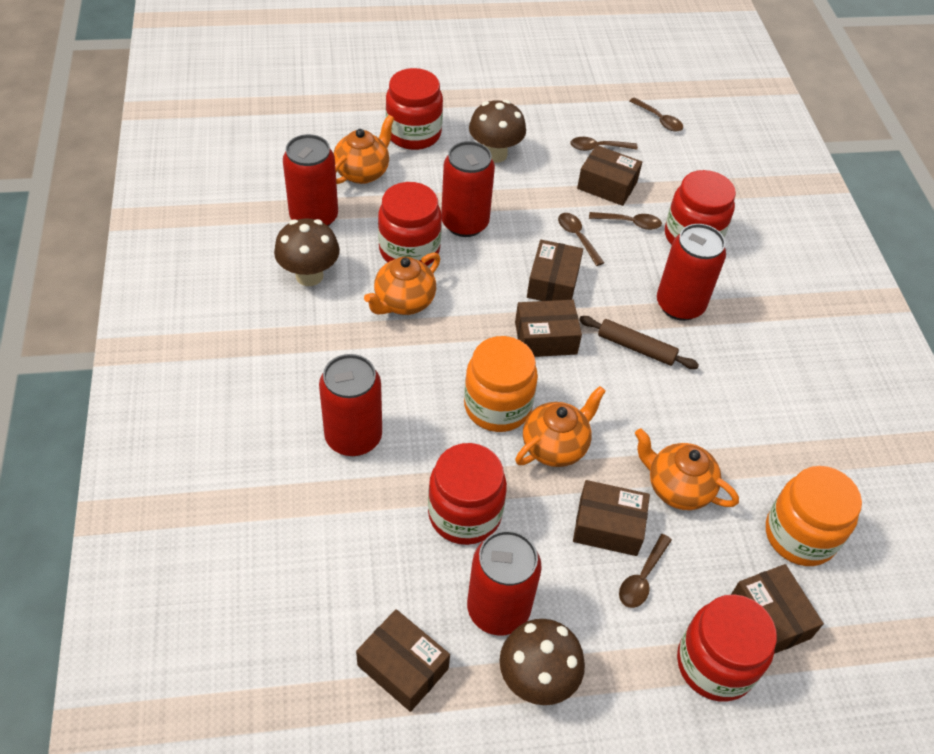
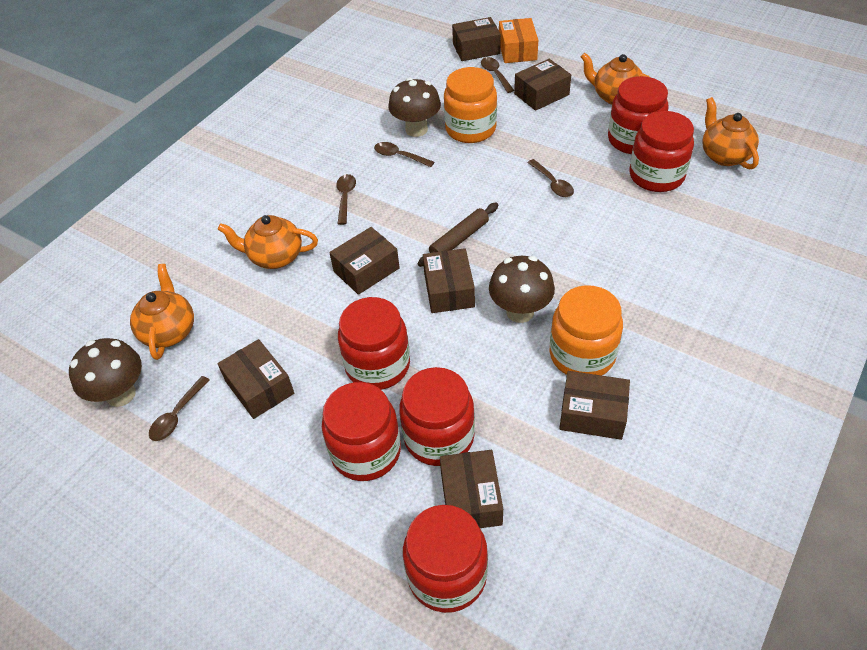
brown box: [356,609,450,712] [515,300,582,357] [527,240,583,301] [573,480,650,556] [577,145,642,206] [731,564,824,654] = 6 -> [217,339,294,419] [329,227,400,295] [423,248,475,313] [440,450,503,528] [452,17,501,61] [514,59,571,111] [559,371,630,440] = 7
orange box: none = 0 -> [499,18,538,63] = 1
red can: [283,134,338,226] [319,354,382,456] [441,141,495,237] [467,530,542,635] [657,224,726,321] = 5 -> none = 0
red jar: [378,182,442,266] [386,68,443,150] [428,443,507,545] [665,170,736,245] [677,594,777,702] = 5 -> [322,382,401,481] [338,297,410,390] [399,367,475,466] [403,505,488,613] [608,76,668,154] [629,111,694,192] = 6

